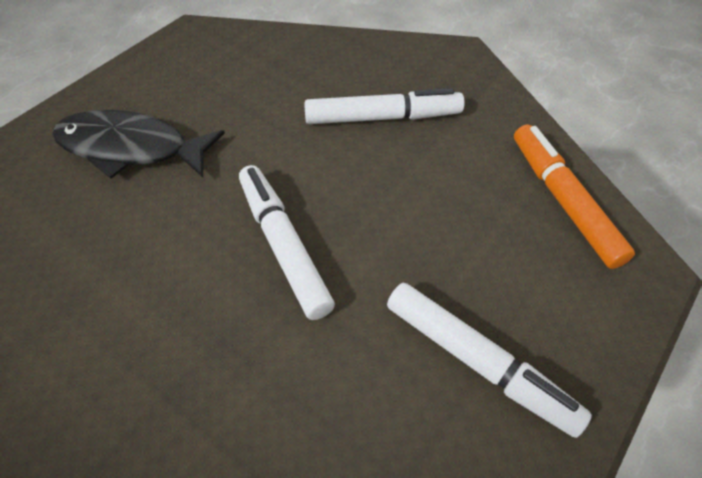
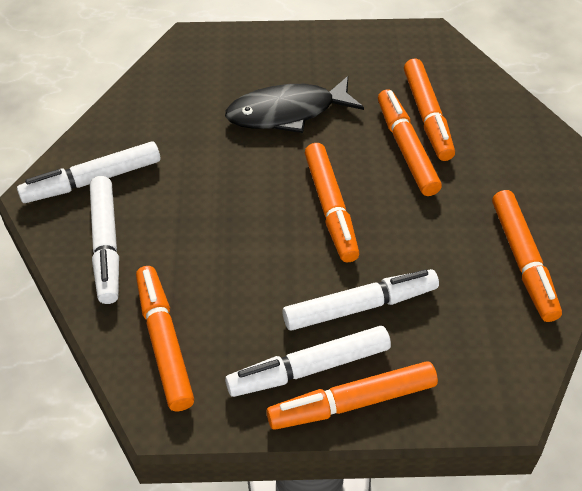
orange marker: [514,124,635,269] = 1 -> [136,266,194,411] [266,361,438,430] [305,143,360,262] [378,89,442,196] [404,58,455,161] [492,190,562,322] = 6
white marker: [239,165,335,320] [304,88,465,124] [387,283,592,438] = 3 -> [17,141,160,203] [90,176,119,304] [225,326,391,397] [282,269,439,331] = 4

